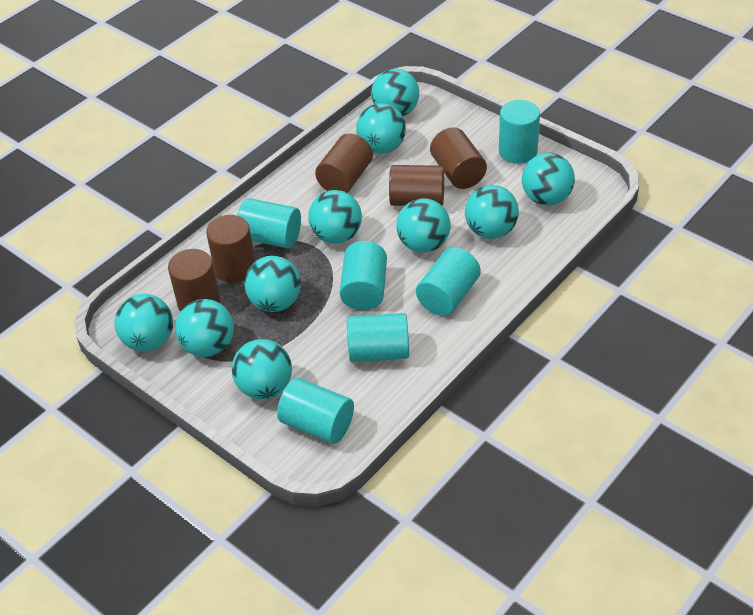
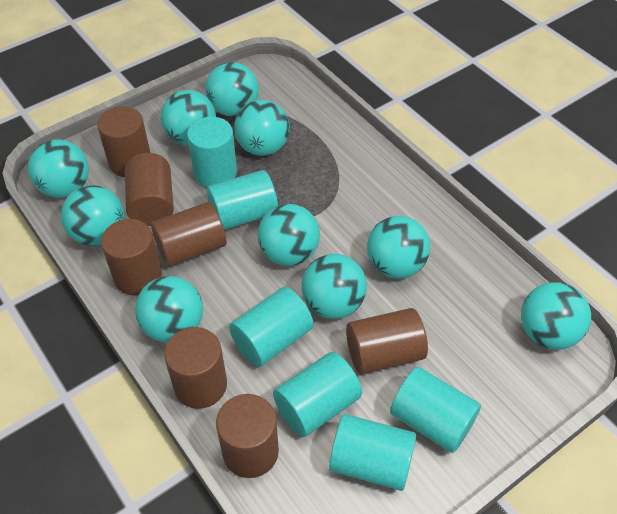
brown cylinder: [168,249,220,312] [206,215,256,283] [315,133,373,193] [389,165,444,206] [430,127,487,189] = 5 -> [97,106,151,177] [101,219,162,296] [125,153,174,226] [151,202,226,267] [164,327,227,409] [216,394,279,478] [346,308,428,374] = 7

